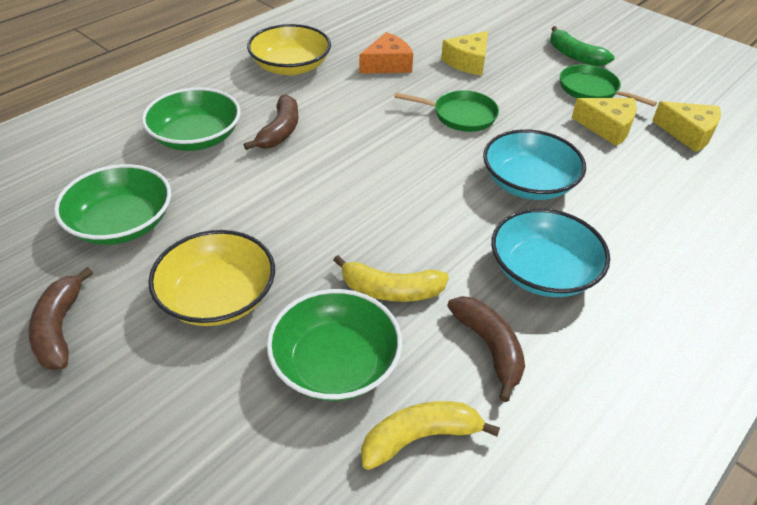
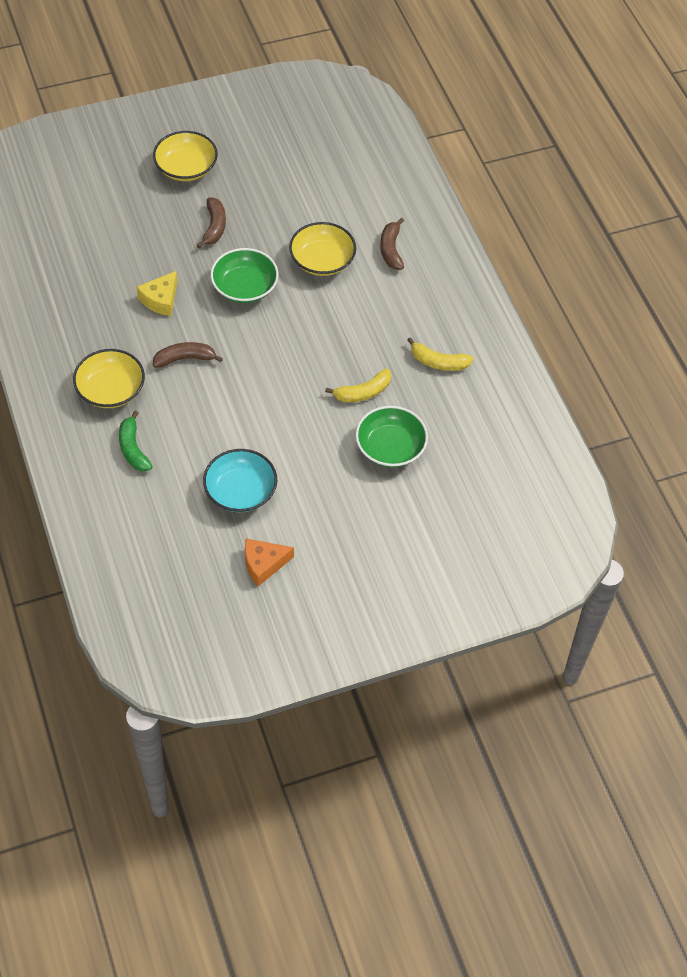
green bowl: [54,164,171,245] [142,87,241,151] [267,289,402,401] = 3 -> [210,248,279,303] [355,406,428,467] = 2
green pan: [394,90,499,132] [560,64,657,107] = 2 -> none = 0
turquoise bowl: [483,129,586,200] [491,208,610,297] = 2 -> [203,449,277,512] = 1
yellow bowl: [148,230,275,326] [247,24,331,75] = 2 -> [73,349,145,408] [153,131,218,181] [289,222,356,276] = 3
yellow cheese: [441,31,488,76] [571,98,637,146] [652,101,721,152] = 3 -> [137,271,177,316] = 1

